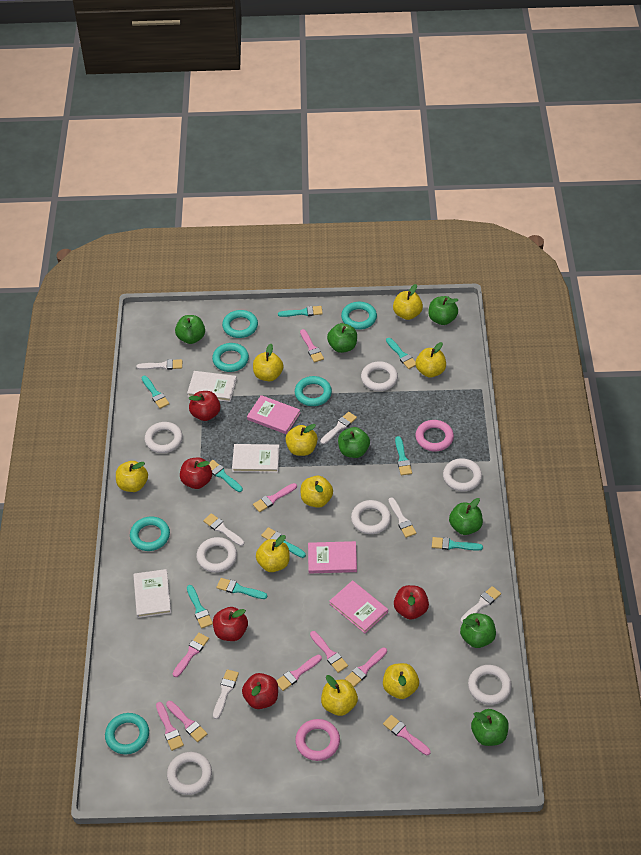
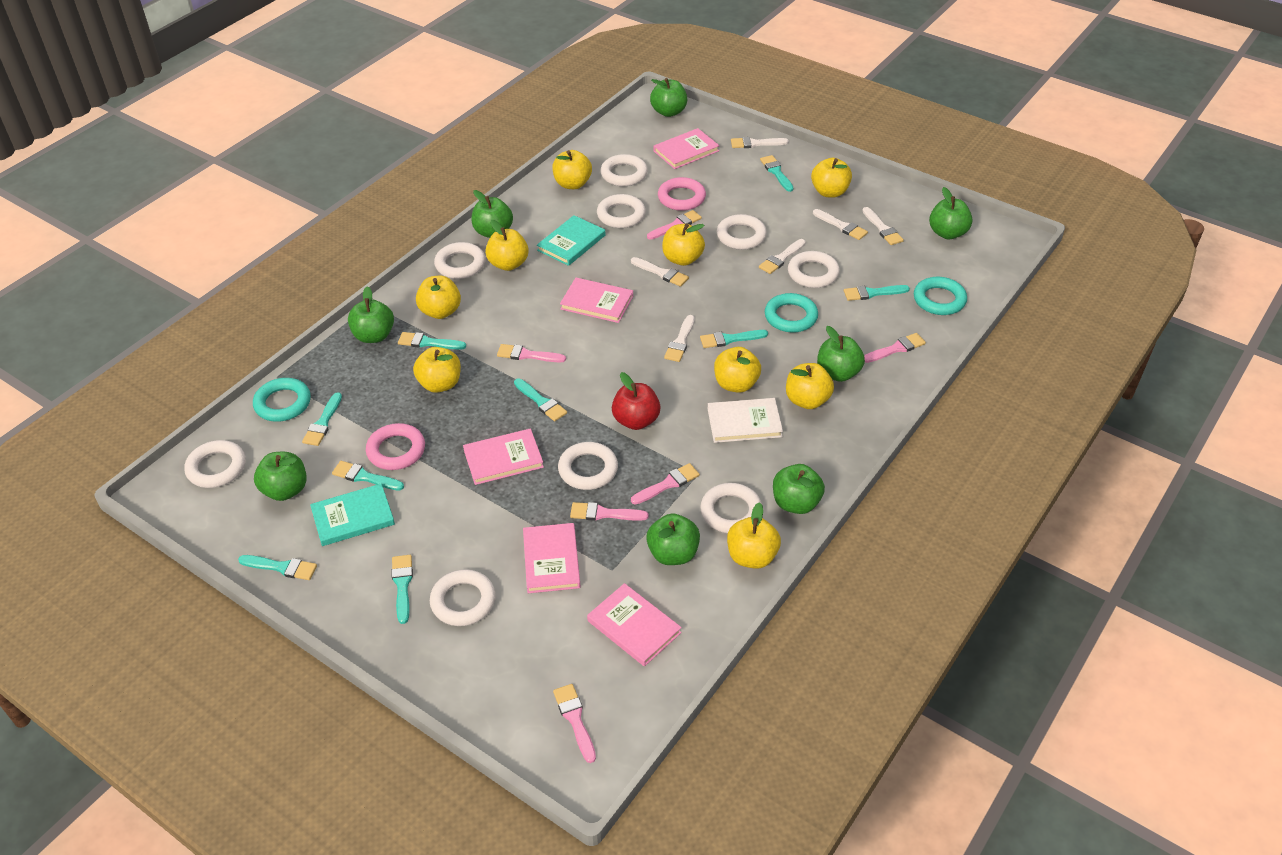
green apple: [175,315,205,344] [327,323,357,353] [338,427,370,458] [428,296,458,325] [449,498,483,535] [460,613,496,648] [471,709,509,746] = 7 -> [254,452,307,501] [348,286,394,343] [471,190,513,238] [646,513,700,565] [650,78,687,117] [773,464,825,514] [817,326,865,382] [929,187,973,239] = 8
pink book: [247,395,300,434] [308,541,357,574] [329,580,388,633] = 3 -> [463,429,544,485] [523,523,581,593] [560,278,633,323] [587,583,682,667] [654,128,720,169] = 5
pink brush: [156,702,184,751] [166,701,207,742] [173,633,209,677] [253,483,297,512] [276,655,322,691] [300,329,324,363] [310,631,348,673] [345,648,387,687] [383,715,430,755] = 9 -> [497,344,566,362] [553,684,596,763] [570,502,649,521] [631,463,700,505] [647,210,702,240] [864,333,926,363] = 6
red apple: [180,458,212,489] [188,391,221,421] [213,607,248,641] [242,673,278,709] [394,585,429,620] = 5 -> [612,372,661,430] = 1
turquoise book: none = 0 -> [310,483,395,546] [537,215,605,266] = 2
turquoise ring: [105,713,149,754] [130,516,170,551] [212,343,249,372] [222,310,258,338] [295,376,332,406] [341,302,377,330] = 6 -> [253,378,311,422] [765,293,818,333] [914,277,967,315] = 3
white book: [133,569,171,618] [187,371,237,402] [232,444,280,473] = 3 -> [708,398,783,443] = 1
white ring: [145,422,183,453] [167,752,212,795] [196,537,237,573] [351,500,391,534] [361,361,398,391] [443,458,482,491] [468,665,512,705] = 7 -> [184,440,246,488] [430,570,496,626] [434,242,486,279] [558,442,618,490] [597,194,646,228] [601,154,648,186] [700,483,762,533] [717,214,767,250] [788,251,840,288] = 9

